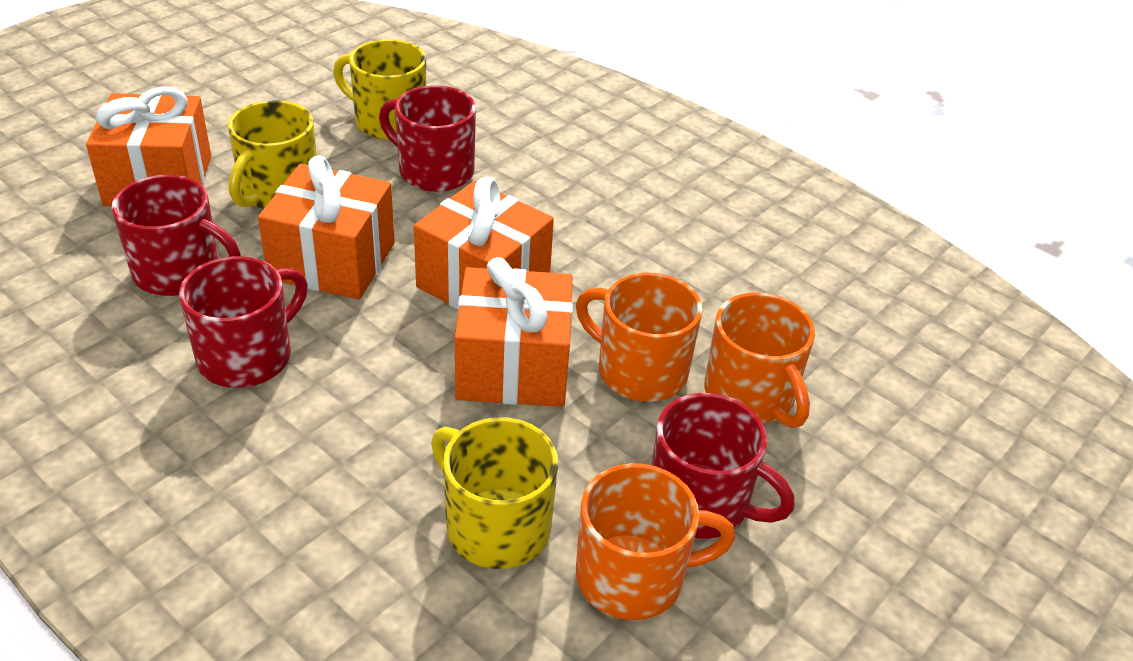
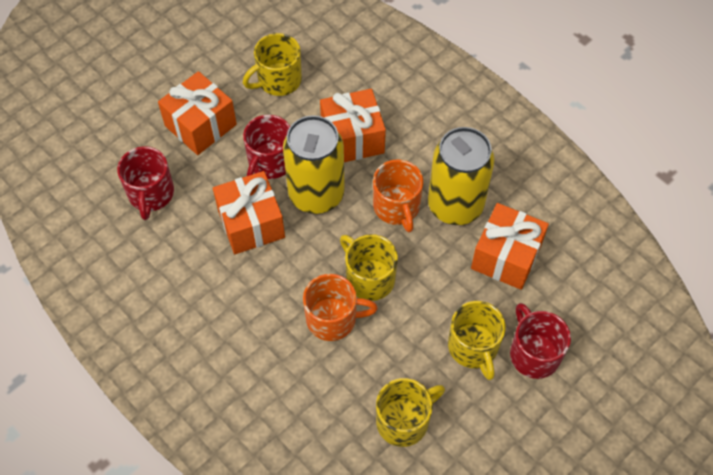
orange mug: [576,272,703,402] [576,463,735,620] [704,292,815,428] = 3 -> [303,274,378,341] [373,159,423,232] = 2
red mug: [112,175,241,296] [179,256,308,388] [379,85,476,192] [651,393,795,539] = 4 -> [117,146,174,220] [243,115,290,179] [510,303,571,379] = 3
yellow can: none = 0 -> [283,115,345,214] [428,127,495,225] = 2
yellow mug: [228,100,317,209] [333,39,426,140] [431,417,558,569] = 3 -> [243,33,302,96] [340,234,398,301] [376,378,445,447] [448,301,506,380] = 4

